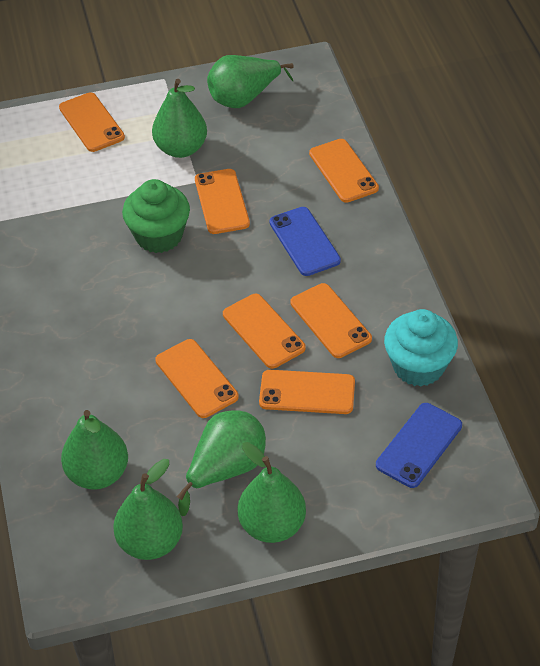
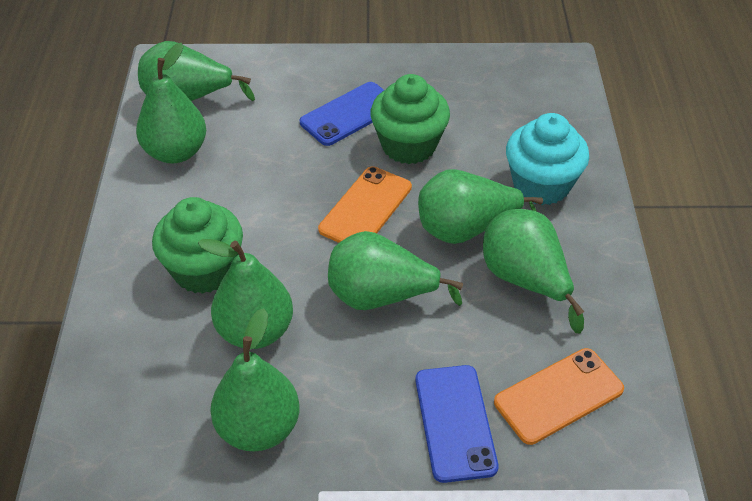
green cupcake: [122,179,190,253] = 1 -> [152,197,243,294] [370,74,450,164] = 2
green pear: [61,410,128,490] [113,459,183,560] [152,79,207,158] [177,410,266,516] [207,55,294,108] [238,442,306,543] = 6 -> [136,43,206,164] [138,41,255,101] [198,239,293,349] [210,308,299,451] [328,231,463,310] [418,169,543,244] [483,209,584,333] = 7
orange phone: [59,92,125,152] [155,339,239,418] [195,169,250,234] [223,294,306,369] [259,370,355,414] [290,283,372,358] [309,139,379,203] = 7 -> [318,166,412,243] [494,348,624,445] = 2

